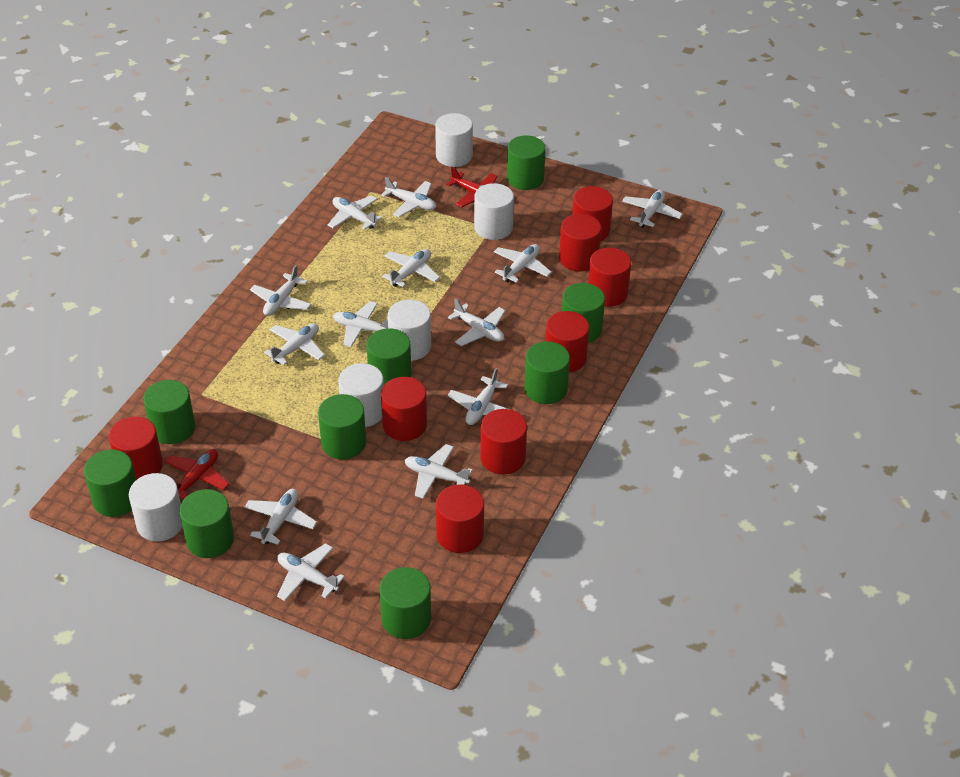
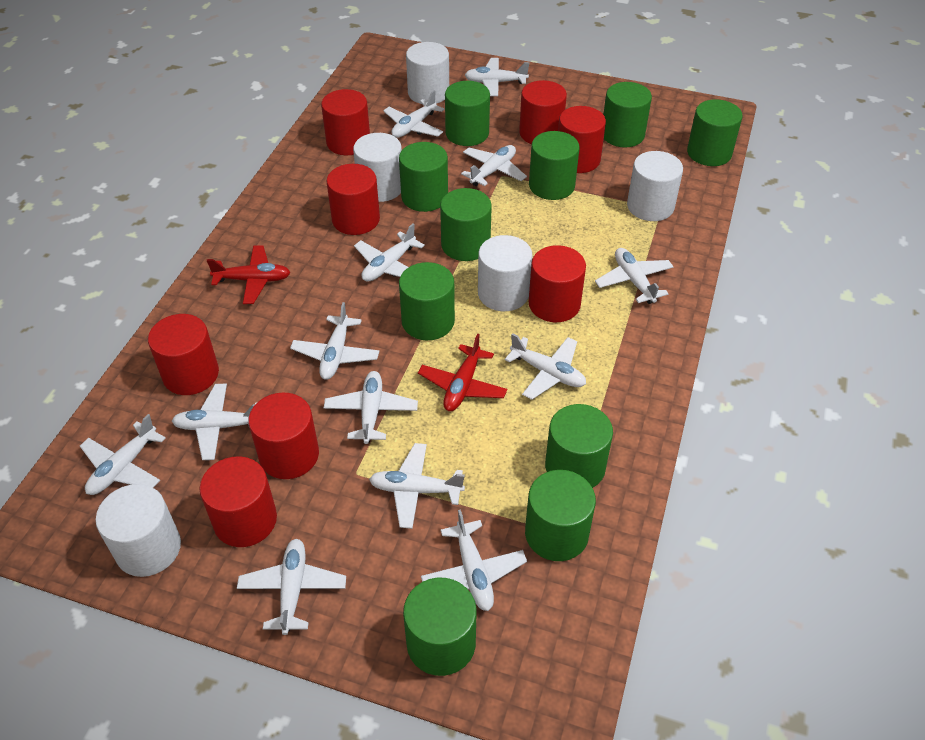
green cylinder: [84,449,136,517] [143,380,195,444] [180,489,234,558] [318,394,366,459] [366,328,412,385] [379,567,431,639] [507,135,546,190] [524,341,570,404] [562,283,605,343] = 9 -> [399,142,448,212] [399,262,455,340] [403,578,477,676] [440,188,492,261] [445,81,490,146] [525,470,596,561] [529,131,580,200] [545,404,613,488] [603,82,652,147] [687,99,743,166] = 10

